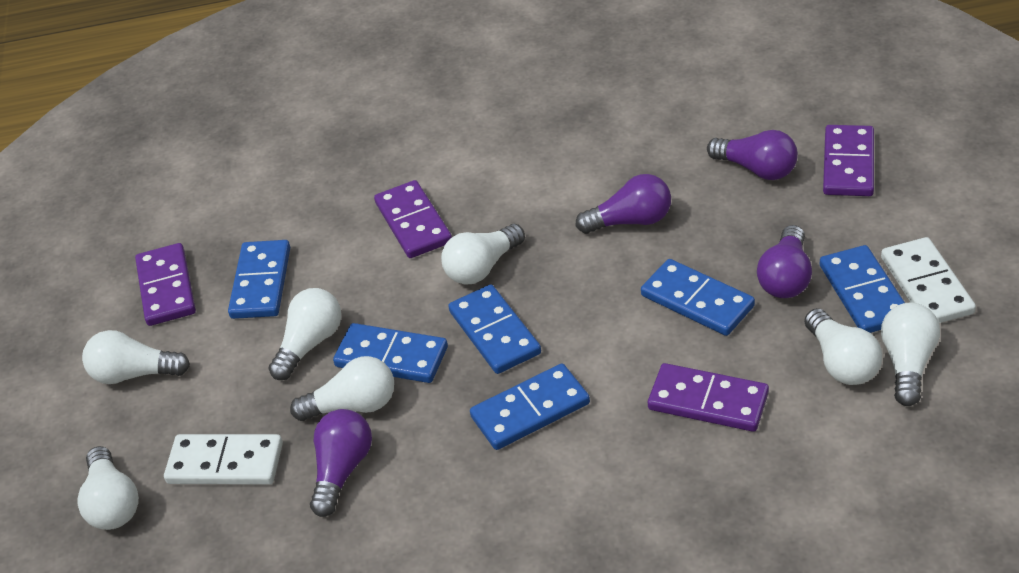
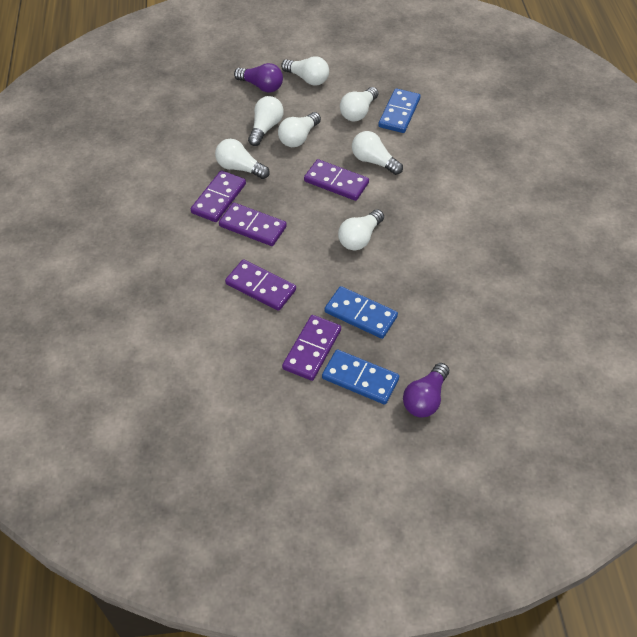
blue domino: [228,240,290,319] [333,323,448,383] [448,284,541,374] [470,363,590,450] [641,259,755,336] [820,245,905,333] = 6 -> [322,349,399,405] [325,286,398,339] [378,88,420,133] = 3
purple domino: [135,243,196,326] [374,180,452,258] [648,363,769,432] [823,125,874,196] = 4 -> [191,170,246,222] [219,202,287,246] [225,259,296,311] [282,315,341,381] [304,159,369,201] = 5
purple light bulb: [310,409,372,517] [576,174,671,234] [707,130,798,180] [757,225,812,298] = 4 -> [234,63,283,93] [403,363,449,418] = 2
white domino: [164,434,283,485] [881,237,976,323] = 2 -> none = 0

